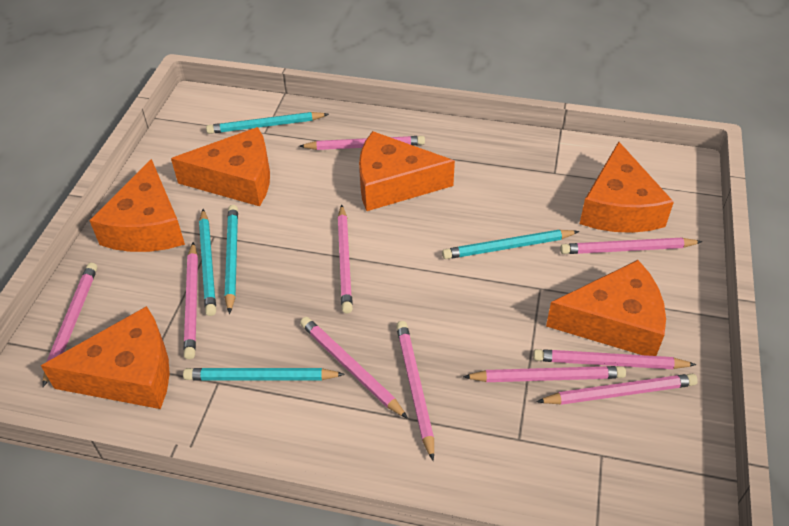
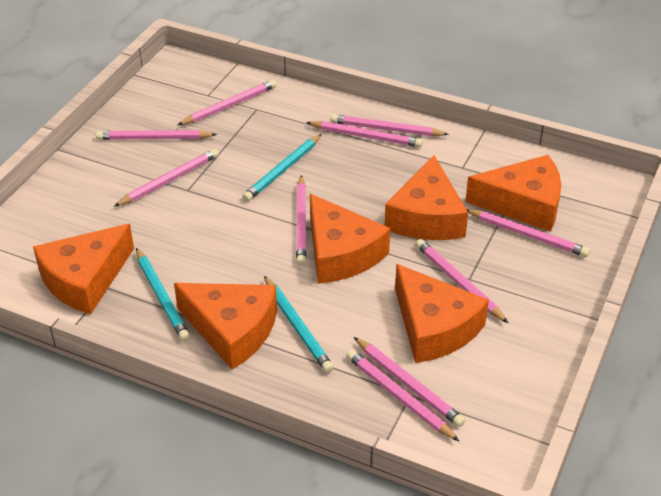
turquoise pencil: [183,368,345,381] [199,209,216,316] [206,112,329,134] [225,205,238,314] [442,230,579,259] = 5 -> [136,248,190,341] [242,134,322,201] [264,276,334,373] = 3

